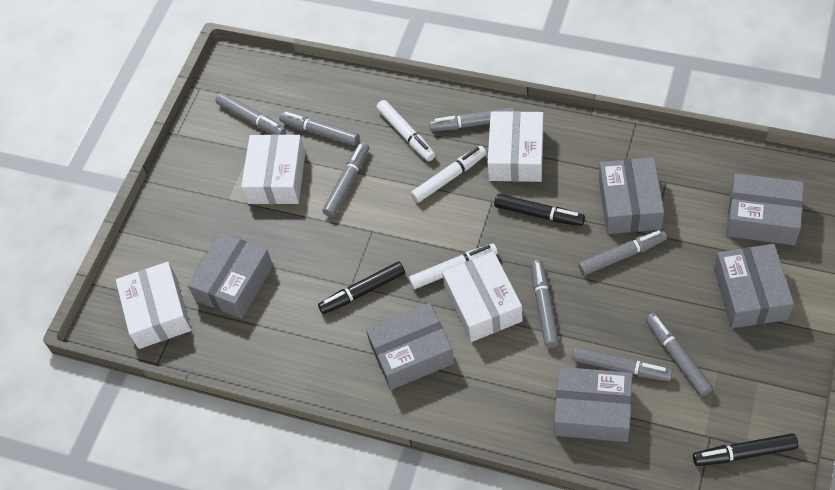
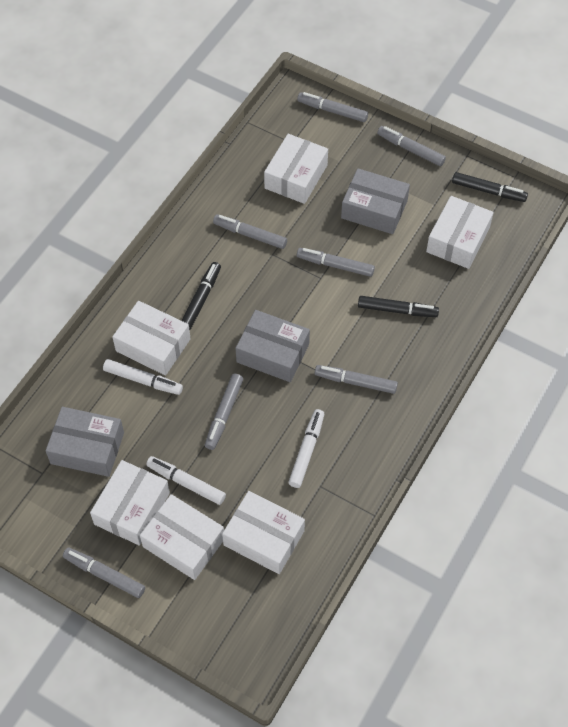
grey box: [188,232,273,319] [366,302,454,390] [554,367,632,442] [599,157,664,234] [714,244,794,328] [726,173,804,245] = 6 -> [46,407,124,477] [236,310,310,382] [341,168,410,234] = 3
grey marker: [215,93,286,135] [279,111,359,146] [323,142,369,217] [429,107,515,131] [531,260,559,348] [572,347,673,381] [578,229,667,275] [646,313,713,396] = 8 -> [63,547,145,598] [205,374,243,450] [213,214,287,249] [297,92,368,122] [297,248,375,277] [315,365,398,394] [377,126,446,166] = 7
white box: [116,262,191,349] [241,134,305,204] [442,252,523,342] [487,111,543,182] = 4 -> [90,460,170,546] [113,301,191,376] [140,494,224,580] [222,491,305,574] [264,134,328,204] [426,196,494,269] = 6

